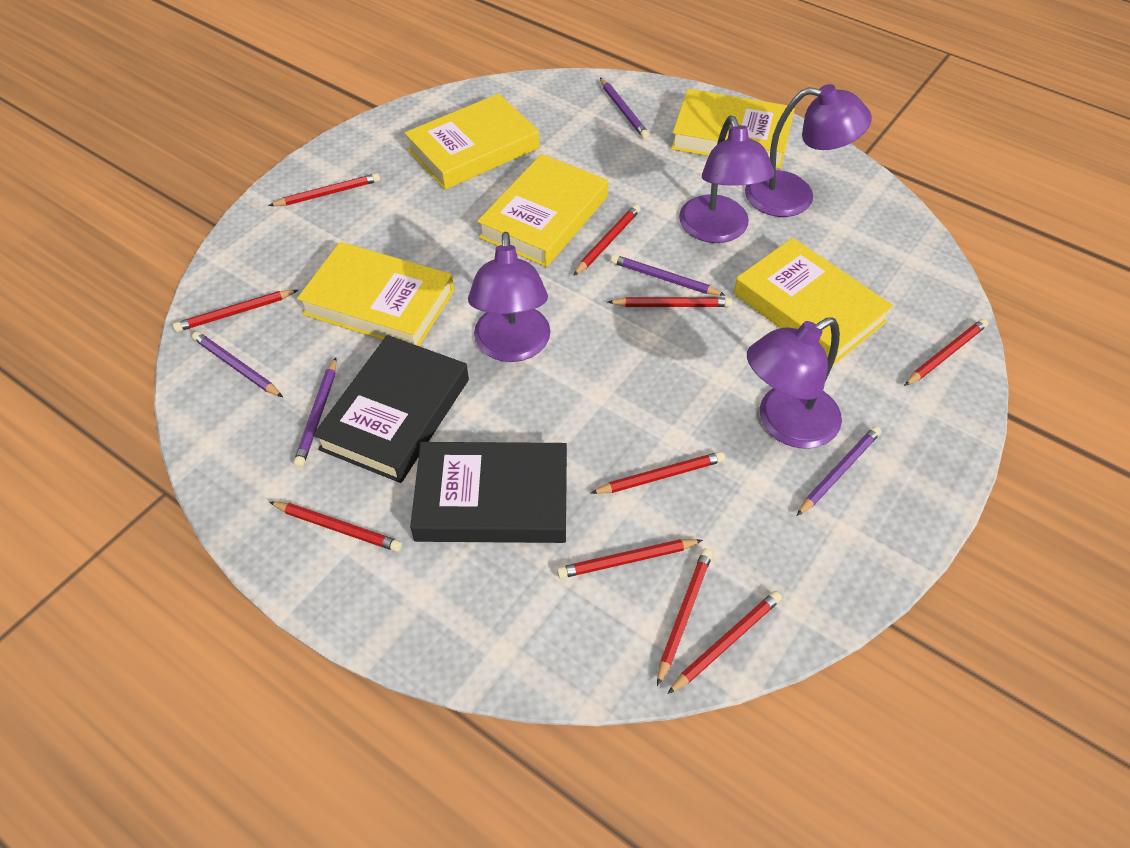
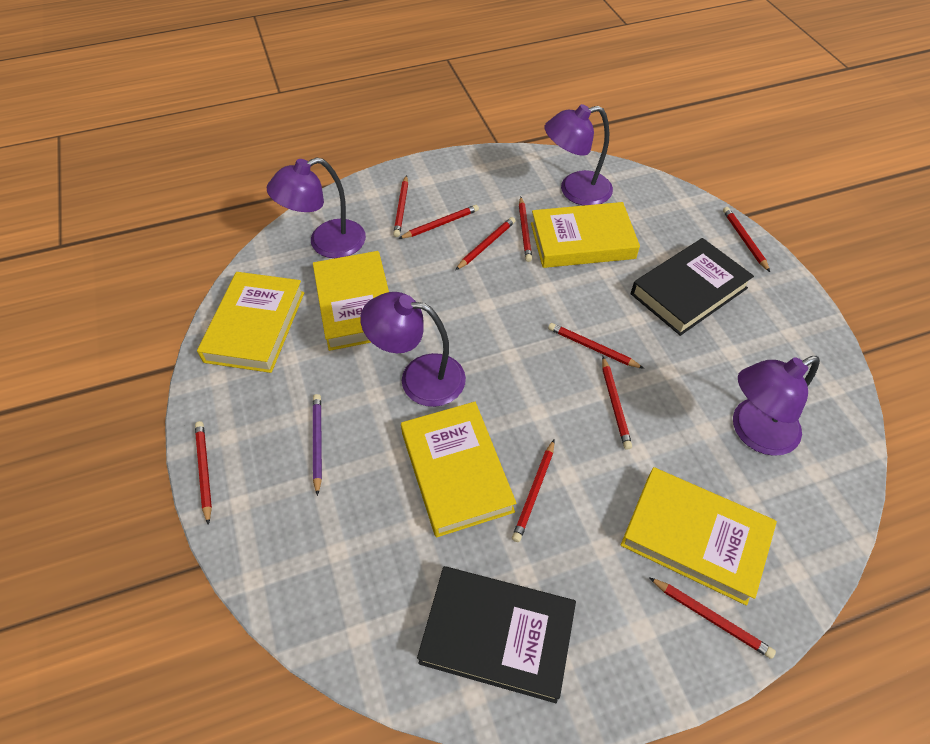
purple pencil: [192,332,283,397] [294,357,337,467] [600,78,649,139] [611,254,726,296] [797,426,881,516] = 5 -> [313,394,322,496] = 1

